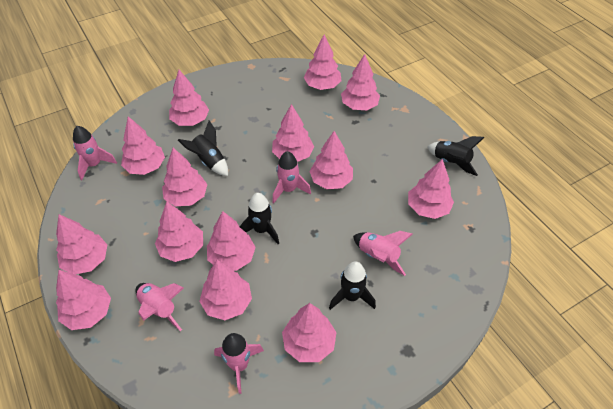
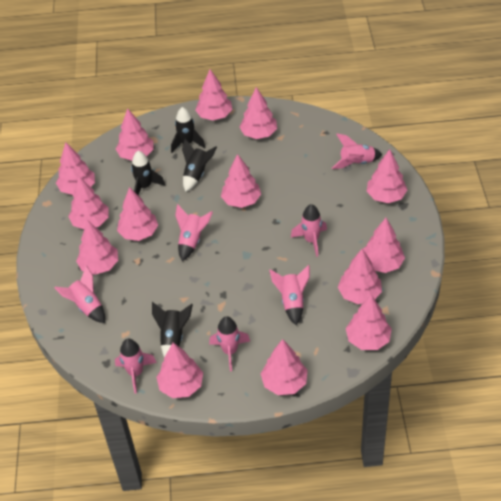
pink rocket: [73,126,117,180] [136,283,184,331] [214,333,264,394] [272,151,311,203] [353,231,413,276] = 5 -> [54,266,105,323] [115,339,157,394] [175,204,213,261] [209,316,250,371] [269,265,310,325] [291,204,327,257] [332,134,382,169] = 7

